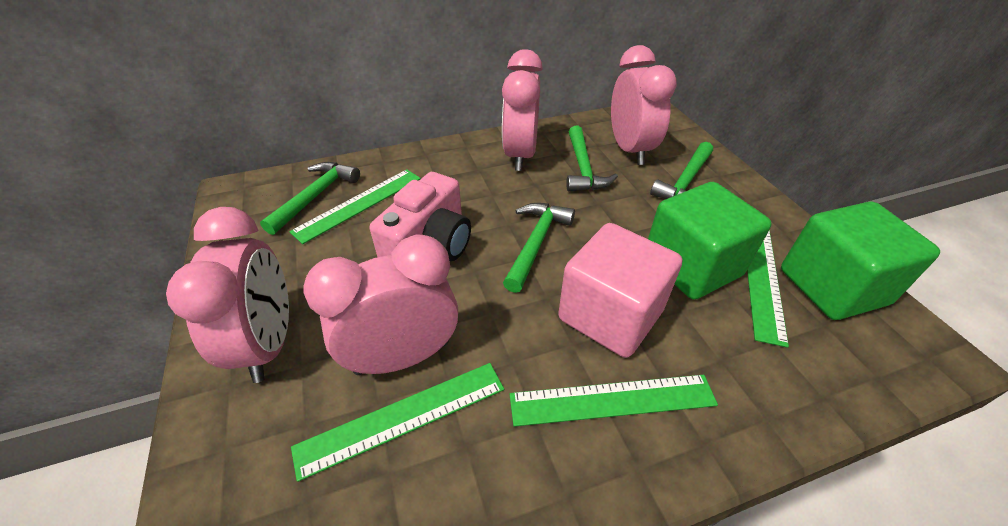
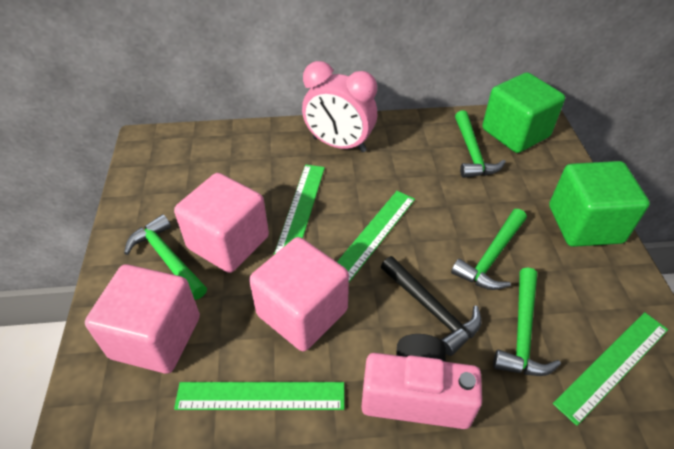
black hammer: none = 0 -> [381,256,482,356] = 1
pink clock: [166,207,289,383] [303,234,458,375] [502,49,543,171] [611,45,677,165] = 4 -> [302,61,377,152] = 1
pink cube: [558,223,682,358] = 1 -> [85,265,200,374] [174,173,269,273] [249,237,349,351] = 3

